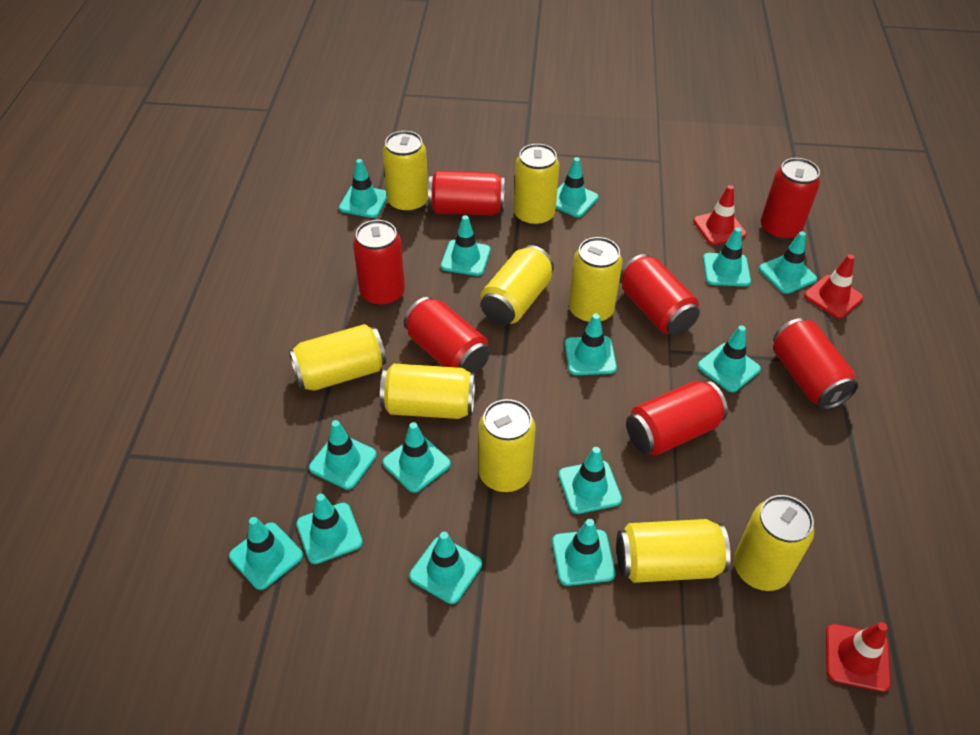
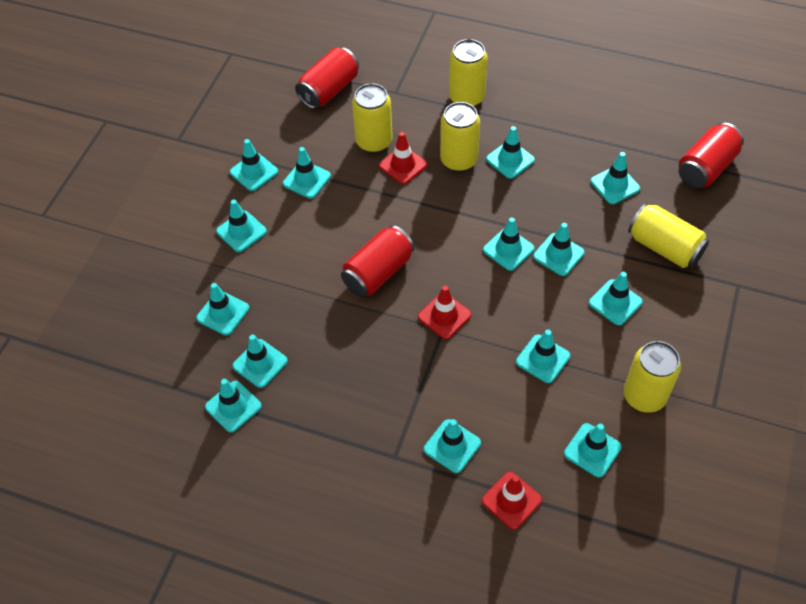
red can: [353,220,405,306] [404,297,490,374] [428,171,505,216] [620,254,700,335] [626,380,728,456] [761,158,820,241] [773,318,858,409] = 7 -> [295,47,359,109] [341,225,414,297] [679,123,744,188] = 3
yellow can: [289,324,386,391] [380,363,475,419] [383,131,428,213] [478,399,536,492] [481,245,554,325] [514,144,560,226] [569,237,623,324] [616,519,731,583] [734,495,814,591] = 9 -> [352,83,393,153] [440,102,480,172] [449,39,488,107] [624,341,681,413] [628,203,709,268] = 5

